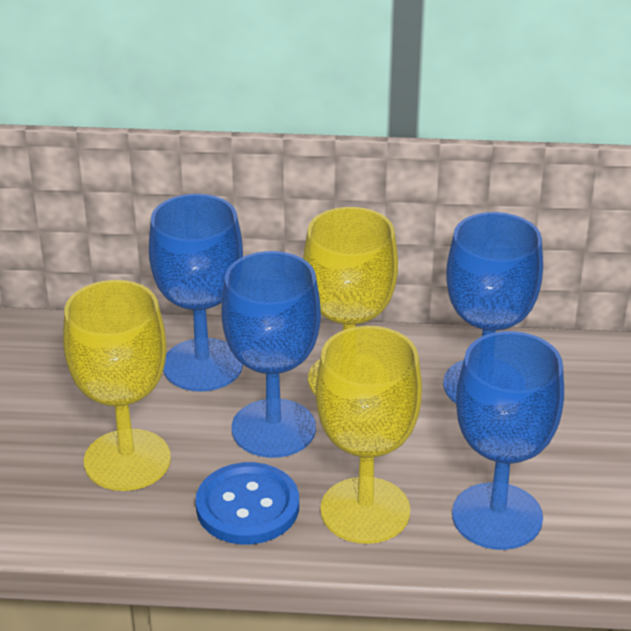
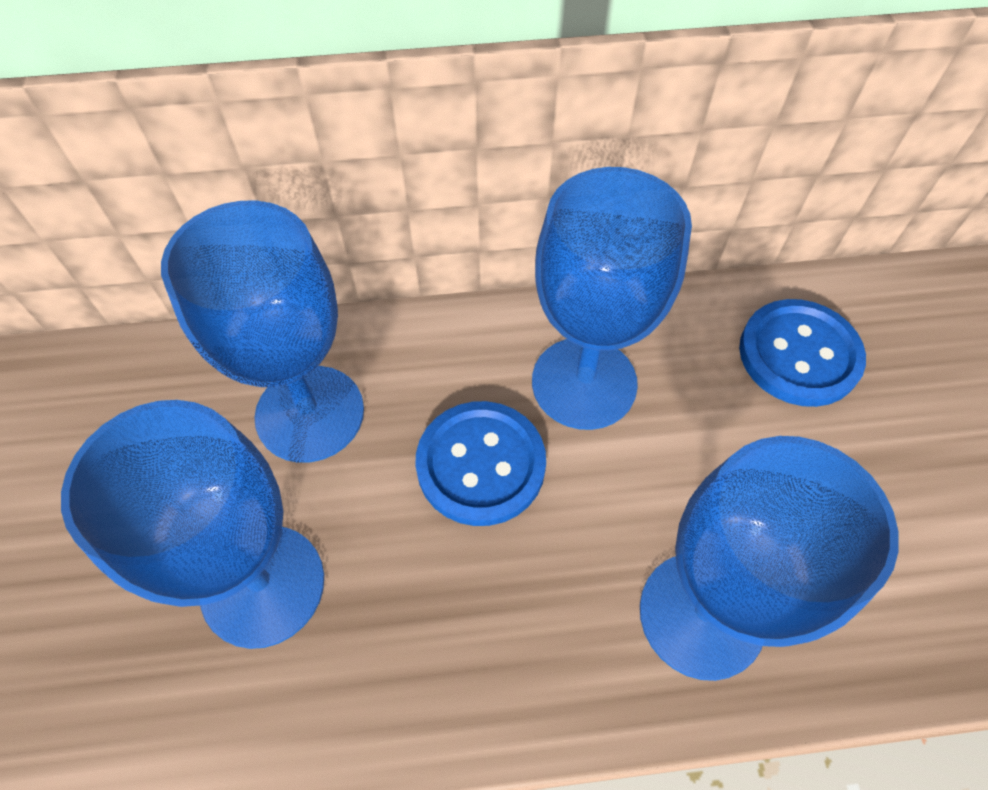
blue button: [196,462,299,544] = 1 -> [415,401,546,526] [739,299,866,407] = 2
yellow goblet: [63,280,171,491] [303,207,398,395] [316,326,422,544] = 3 -> none = 0

